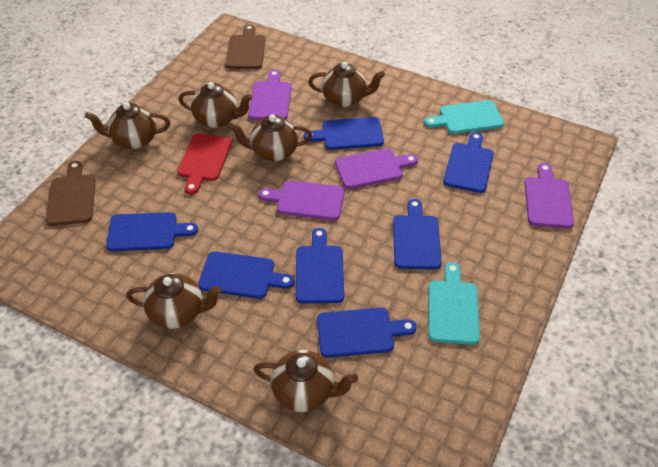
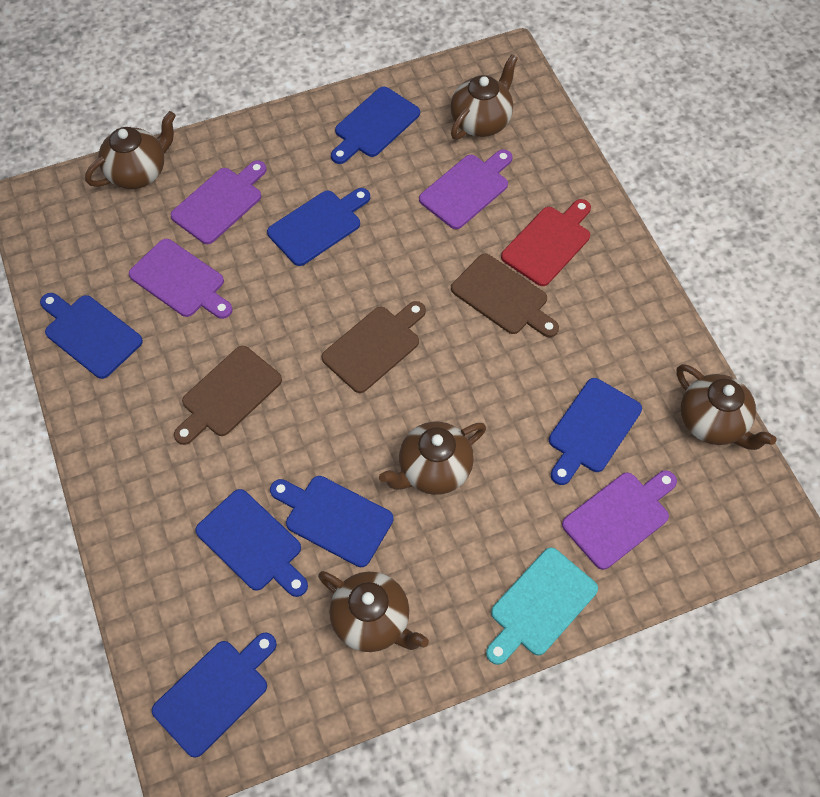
brown cutting board: [46,161,96,226] [225,24,265,69] = 2 -> [174,346,282,445] [322,301,426,393] [451,254,559,337] = 3
brown teapot: [85,102,170,149] [126,273,222,329] [179,82,253,128] [229,115,313,162] [253,350,358,412] [308,62,385,108] = 6 -> [85,111,176,189] [318,571,429,652] [379,422,486,495] [451,54,518,140] [676,364,776,450] = 5
turquoise cutting board: [424,100,504,134] [428,262,480,345] = 2 -> [486,547,598,665] = 1

